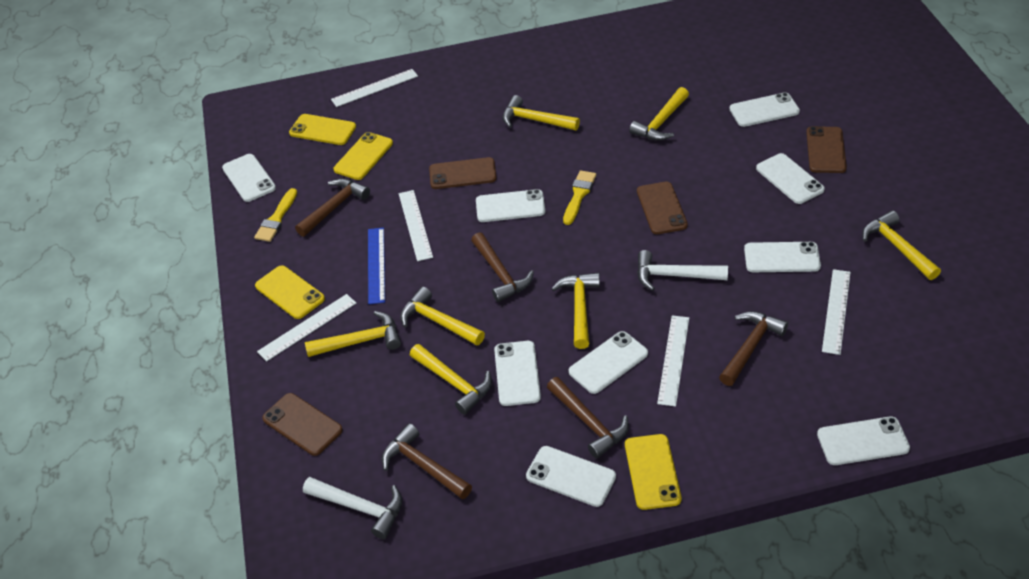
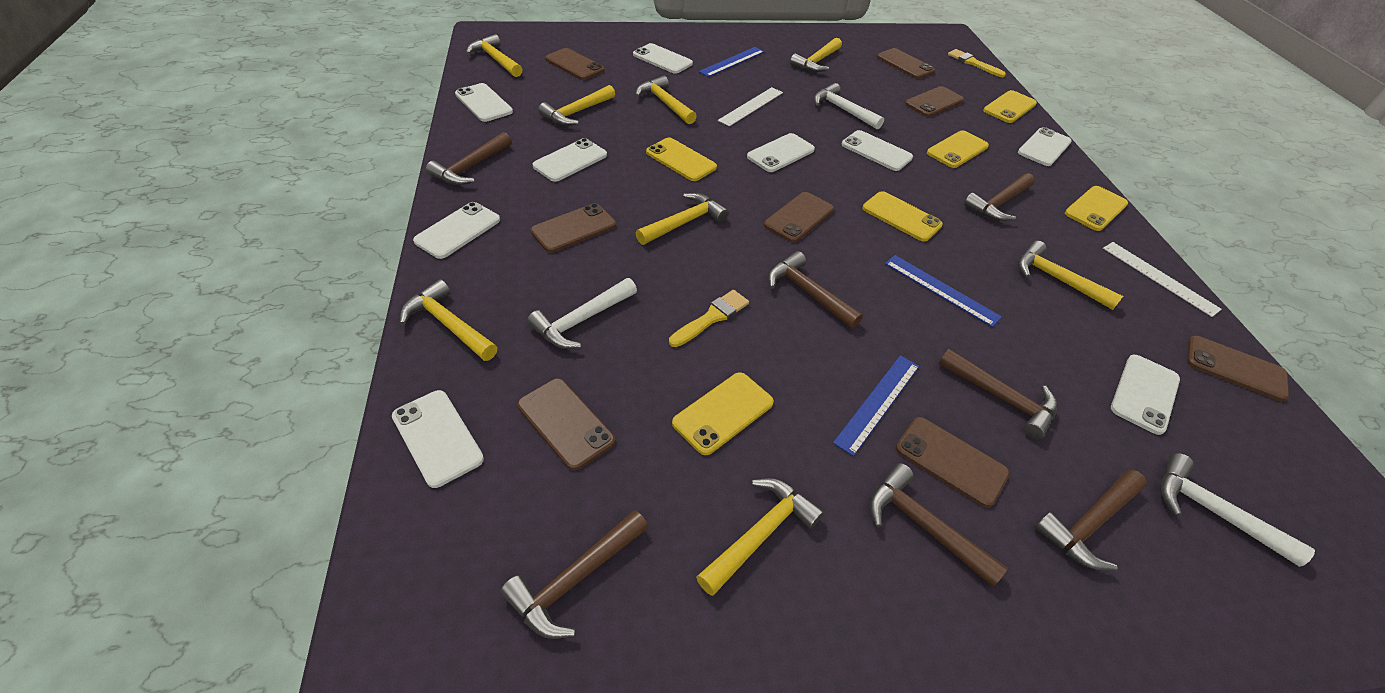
blue ruler: [368,228,385,304] = 1 -> [699,47,764,77] [833,355,919,456] [885,255,1002,327] = 3
brown hammer: [295,178,370,237] [382,423,472,499] [471,232,534,302] [547,377,629,459] [719,311,788,386] = 5 -> [426,132,512,185] [500,510,648,639] [768,251,863,329] [869,463,1008,587] [939,349,1057,440] [964,173,1035,221] [1034,470,1147,570] = 7
brown phone: [262,393,343,456] [429,157,497,189] [637,182,688,234] [806,126,847,173] = 4 -> [517,378,615,470] [530,203,616,253] [545,48,605,80] [764,192,834,243] [877,48,935,79] [895,417,1010,508] [905,86,964,117] [1187,336,1289,401] = 8
white hammer: [303,477,402,539] [637,250,728,291] = 2 -> [527,278,637,349] [814,83,884,130] [1161,453,1315,567] = 3
white ruler: [257,294,356,361] [331,69,418,107] [399,190,433,261] [657,316,689,406] [822,269,851,355] = 5 -> [718,87,783,126] [1103,242,1222,317] = 2
yellow hammer: [305,311,401,357] [400,287,485,345] [410,344,492,415] [502,95,580,130] [551,273,600,349] [629,87,689,141] [862,211,941,280] = 7 -> [400,279,498,361] [466,34,523,77] [538,85,615,126] [635,76,697,124] [636,193,729,245] [696,478,824,596] [790,38,842,72] [1018,241,1123,310] = 8
yellow phone: [255,265,325,319] [289,114,356,145] [334,132,393,180] [625,434,681,510] = 4 -> [646,138,717,181] [672,372,774,455] [863,191,943,241] [927,130,989,168] [983,90,1037,123] [1065,186,1128,231] = 6

